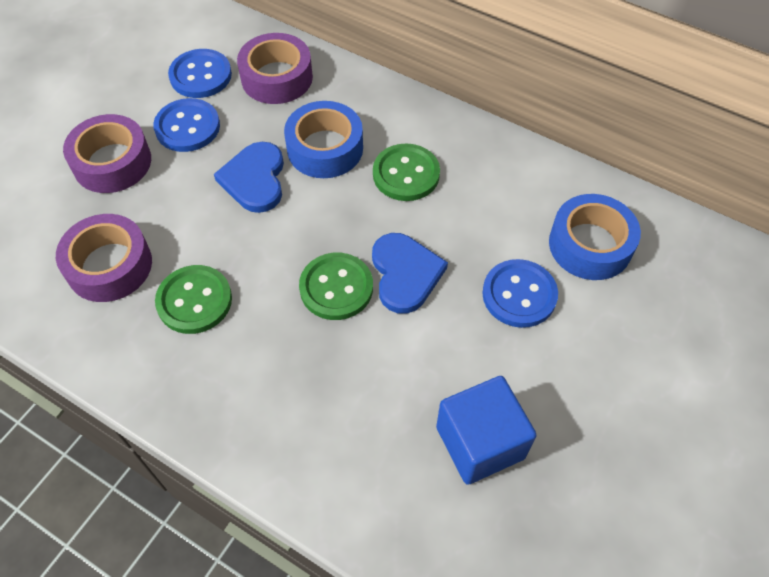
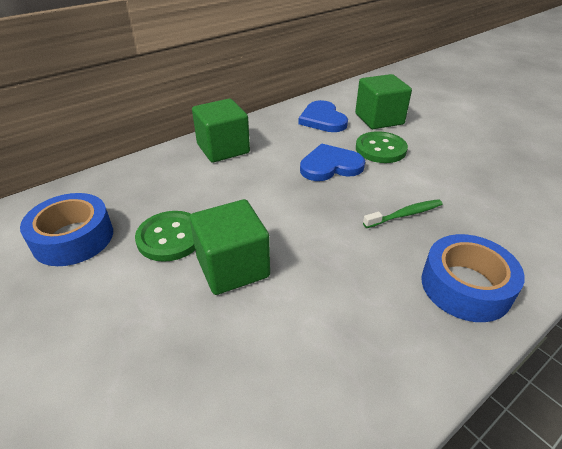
blue button: [153,98,220,152] [168,49,232,98] [482,259,558,328] = 3 -> none = 0
blue cube: [436,376,537,485] = 1 -> none = 0
green button: [155,265,232,334] [299,253,373,320] [373,143,440,201] = 3 -> [135,211,195,262] [356,131,408,163] = 2
green cube: none = 0 -> [189,199,270,295] [192,99,250,163] [355,74,412,129] = 3
green toothbrush: none = 0 -> [363,199,443,228] = 1
purple tape: [56,214,152,302] [63,114,151,193] [237,33,313,104] = 3 -> none = 0

